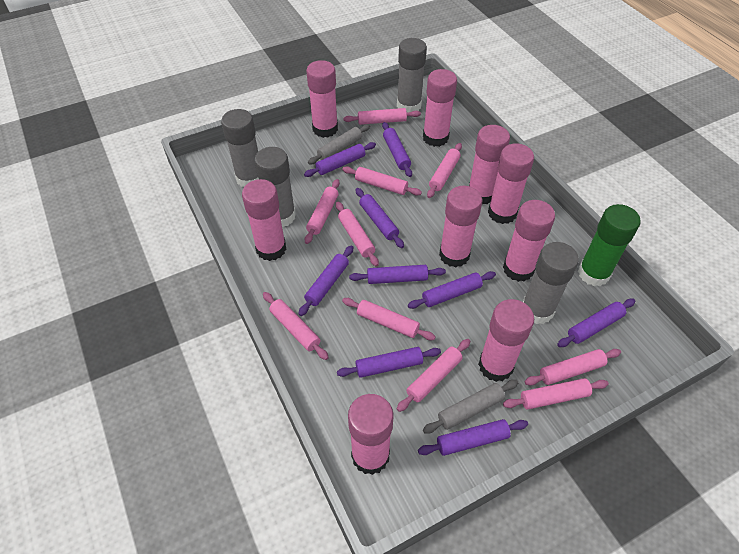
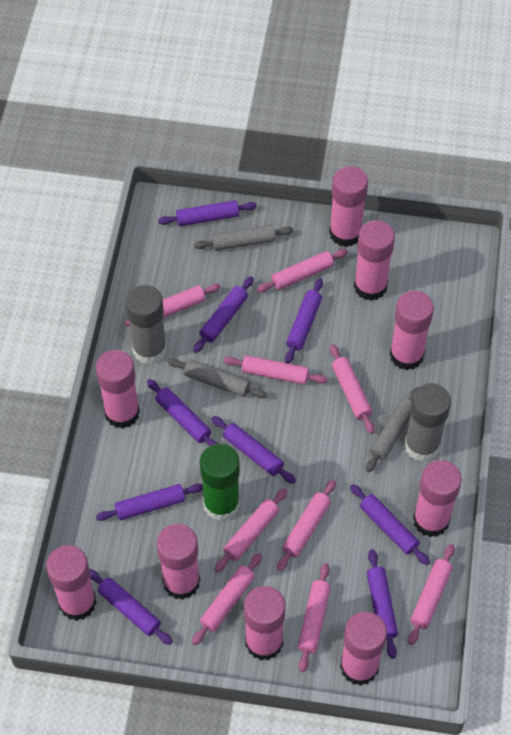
grey glue stick: [221,109,259,187] [254,147,296,227] [397,38,427,113] [523,242,579,324] = 4 -> [125,285,167,364] [404,383,451,462] = 2
grey rolling pin: [308,124,370,165] [423,380,518,434] = 2 -> [168,358,267,398] [194,225,293,251] [366,387,418,472] = 3
pink rolling pin: [263,292,329,360] [304,179,340,244] [336,202,379,267] [342,166,422,196] [342,298,436,340] [343,108,421,125] [397,339,471,412] [427,143,462,198] [503,378,609,410] [524,349,621,386] = 10 -> [125,283,221,326] [192,553,262,645] [214,488,287,573] [223,355,328,385] [257,249,348,292] [277,480,336,571] [298,563,331,672] [330,344,375,434] [408,544,455,645] = 9

